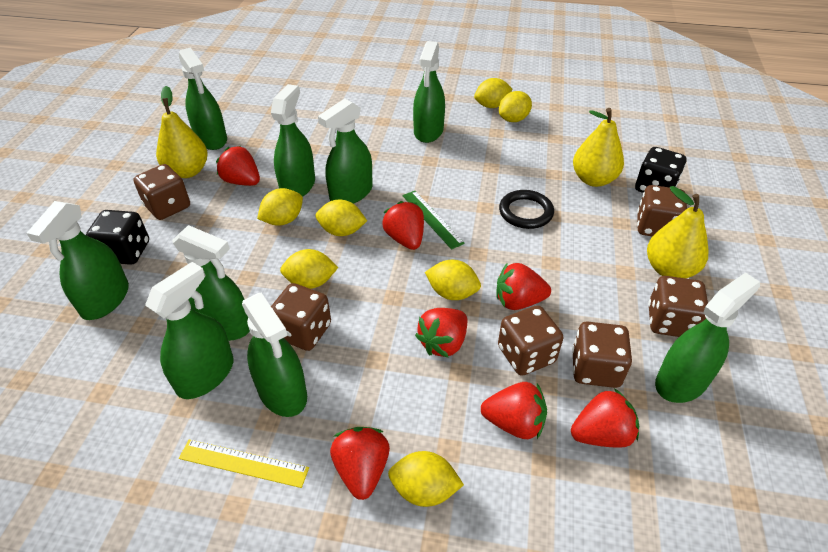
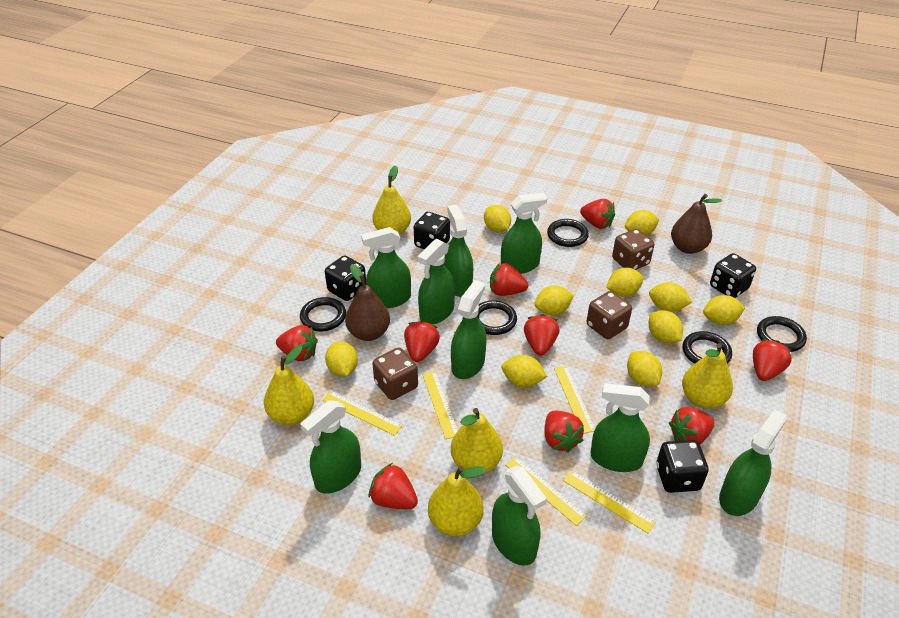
black dice: [86,210,149,265] [635,147,686,193] = 2 -> [325,255,366,301] [414,212,450,249] [656,440,709,493] [710,253,756,298] = 4
black ring: [499,190,554,229] = 1 -> [300,297,346,332] [477,300,517,335] [547,219,589,247] [683,331,732,364] [757,316,807,352] = 5
brown dice: [134,164,190,220] [271,283,331,351] [498,305,564,376] [572,322,632,388] [637,185,687,236] [648,276,708,337] = 6 -> [372,347,418,400] [586,291,632,339] [612,229,654,270] = 3
brown pear: none = 0 -> [345,264,390,341] [671,194,722,254] = 2
green ruler: [402,191,465,249] = 1 -> none = 0
red strawberry: [216,146,260,186] [330,427,390,500] [382,201,424,250] [415,308,468,358] [481,382,547,439] [496,263,551,310] [571,388,639,448] = 7 -> [276,325,318,361] [369,463,418,509] [404,320,440,362] [490,263,528,296] [524,314,559,356] [544,411,584,452] [580,199,615,229] [669,407,715,444] [753,340,792,381] = 9
yellow lemon: [257,188,303,226] [280,249,338,289] [316,200,367,236] [388,451,464,507] [425,260,481,300] [474,78,512,108] [499,91,532,122] = 7 -> [325,341,358,376] [484,205,511,232] [501,355,548,387] [534,286,574,315] [606,268,643,297] [625,210,659,236] [627,351,662,386] [649,282,692,312] [649,310,683,343] [703,295,745,325] = 10
yellow pear: [156,86,208,178] [573,108,624,187] [647,186,709,278] = 3 -> [264,345,314,425] [372,166,411,235] [428,466,486,536] [451,408,503,473] [682,343,733,409] = 5
yellow ruler: [179,439,309,488] = 1 -> [322,391,403,436] [422,371,458,439] [505,456,587,526] [554,366,595,434] [563,470,656,533] = 5

